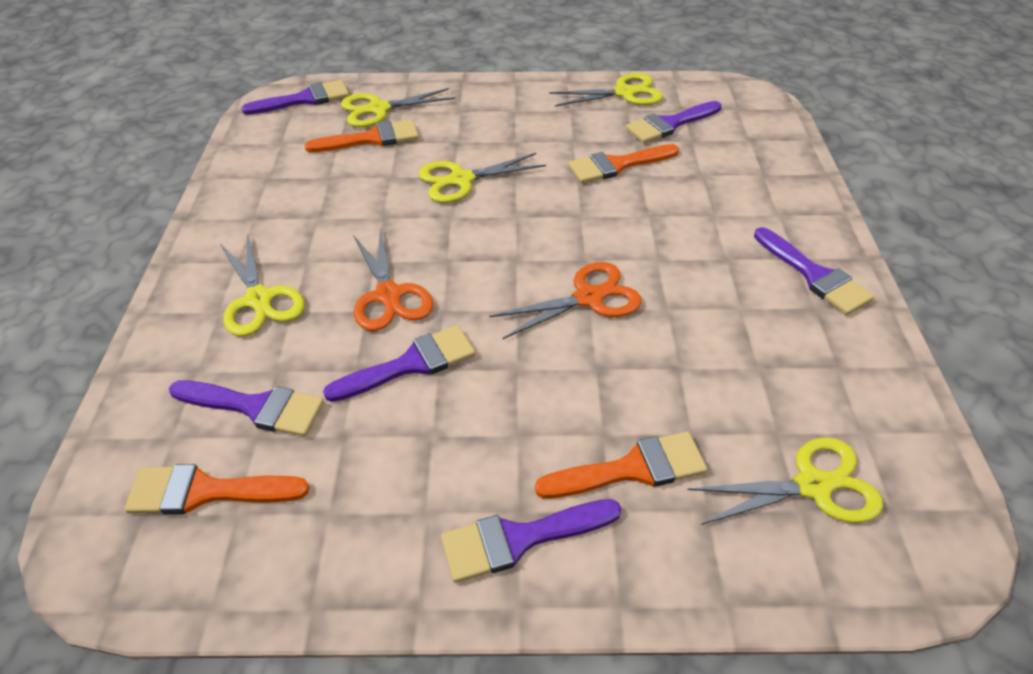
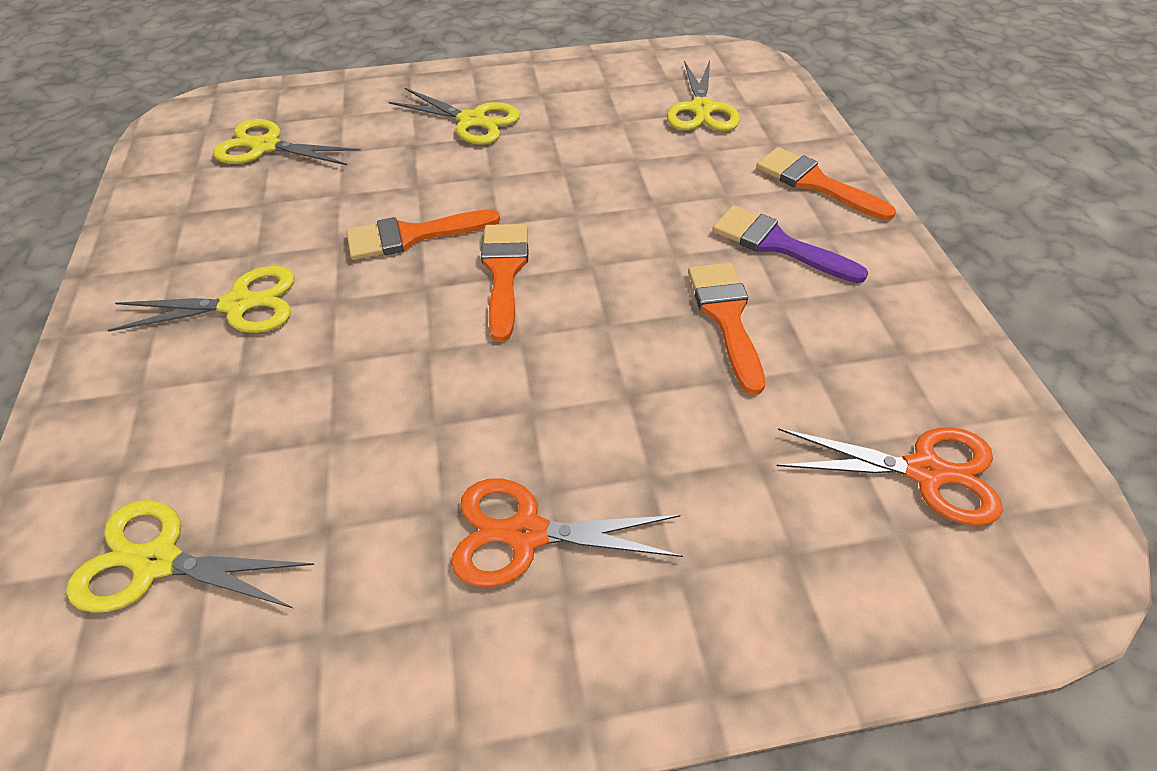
purple brush: [169,380,324,437] [241,80,349,115] [323,325,475,402] [441,499,621,583] [626,101,722,143] [754,227,874,315] = 6 -> [712,205,868,283] = 1

